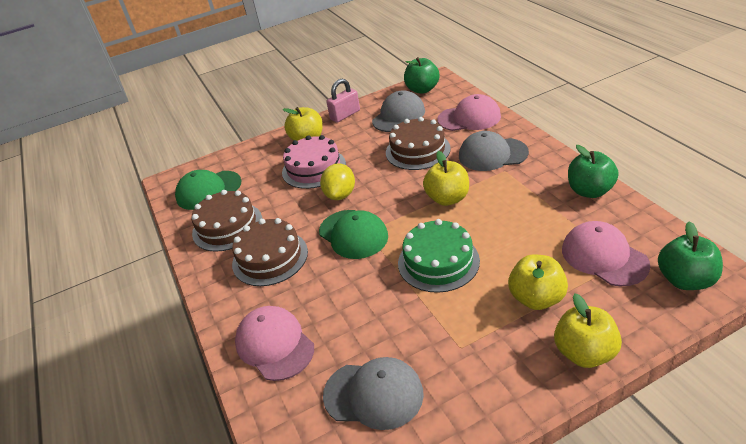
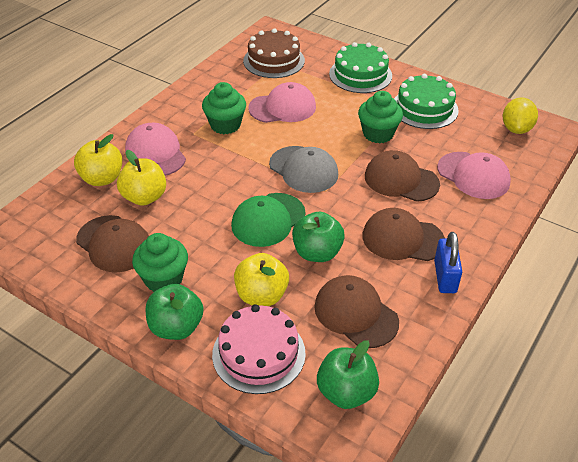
blue padlock: none = 0 -> [434,232,462,293] = 1
brown cake: [191,190,262,252] [232,218,308,286] [386,117,451,170] = 3 -> [243,28,305,78] = 1
brown cap: none = 0 -> [76,215,149,272] [314,275,399,348] [362,208,445,261] [365,150,440,202] = 4
green cake: [398,219,480,293] = 1 -> [329,42,392,93] [394,74,459,129] = 2
green cap: [175,170,242,210] [319,210,388,259] = 2 -> [231,193,306,247] = 1
green cupcake: none = 0 -> [132,233,188,292] [202,82,246,134] [358,91,403,144] = 3
grey cap: [323,357,424,430] [372,90,425,132] [459,131,529,171] = 3 -> [269,146,338,193] = 1
pink padlock: [326,79,360,123] = 1 -> none = 0
yellow apple: [283,107,323,141] [423,151,469,206] [508,254,568,310] [554,294,622,368] = 4 -> [74,134,122,186] [117,150,166,206] [234,253,289,306] = 3

